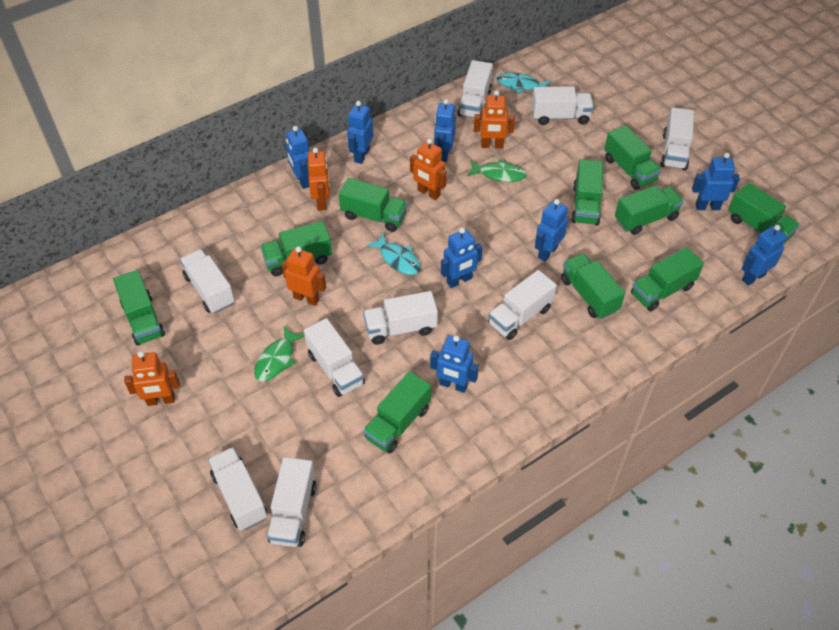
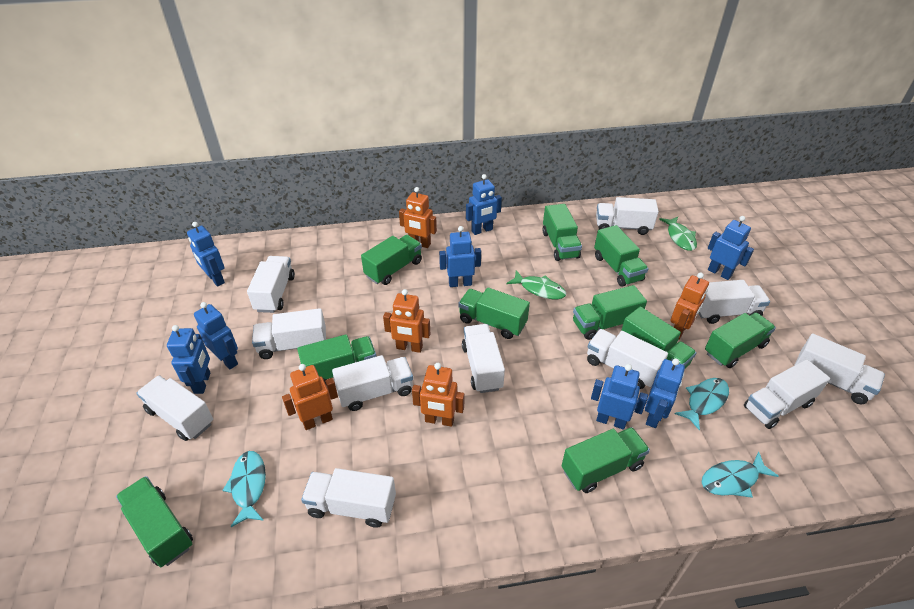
turquoise fish: [366,232,421,275] [497,72,551,94] = 2 -> [222,451,266,527] [675,378,729,430] [702,452,779,498] = 3
white truck: [180,249,235,313] [208,447,267,531] [267,457,316,547] [304,318,365,397] [363,291,438,345] [457,60,493,118] [488,270,557,340] [532,86,594,125] [660,107,694,170] = 9 -> [136,375,213,441] [247,256,295,313] [252,308,326,359] [301,468,396,528] [332,355,413,411] [462,324,505,393] [587,329,668,389] [596,197,659,235] [699,280,770,324] [744,359,830,429] [794,333,885,404] = 11

